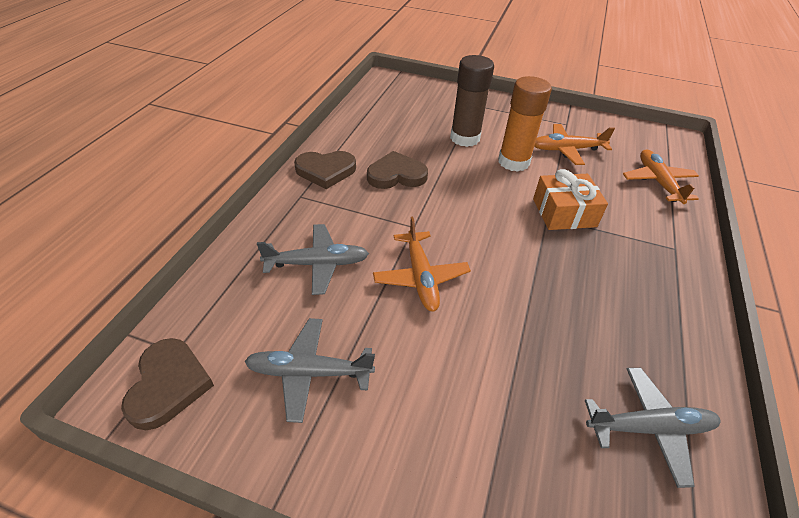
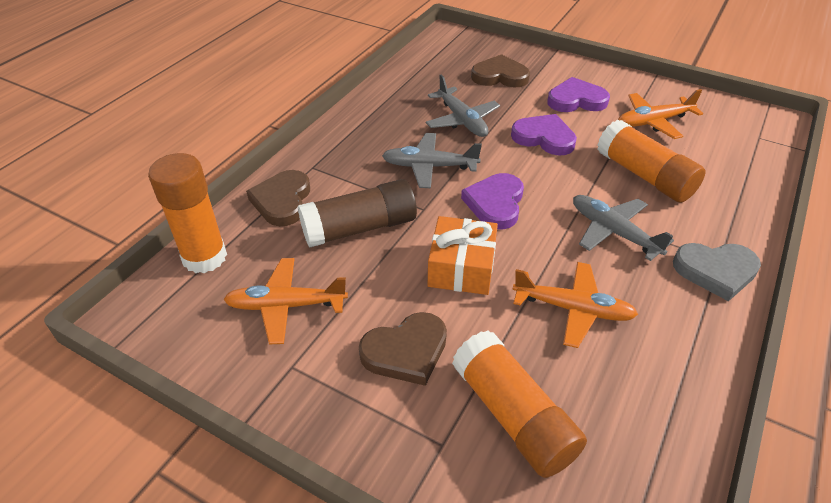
grey heart: none = 0 -> [673,243,761,301] = 1
orange glue stick: [498,76,552,172] = 1 -> [148,153,227,273] [452,330,587,478] [597,119,706,203] = 3
purple heart: none = 0 -> [461,173,524,230] [511,114,577,155] [547,77,610,112] = 3

